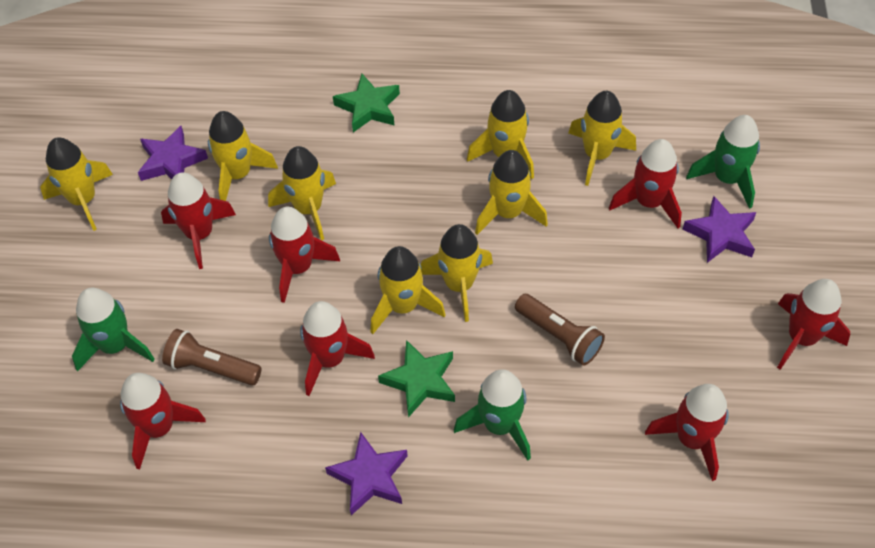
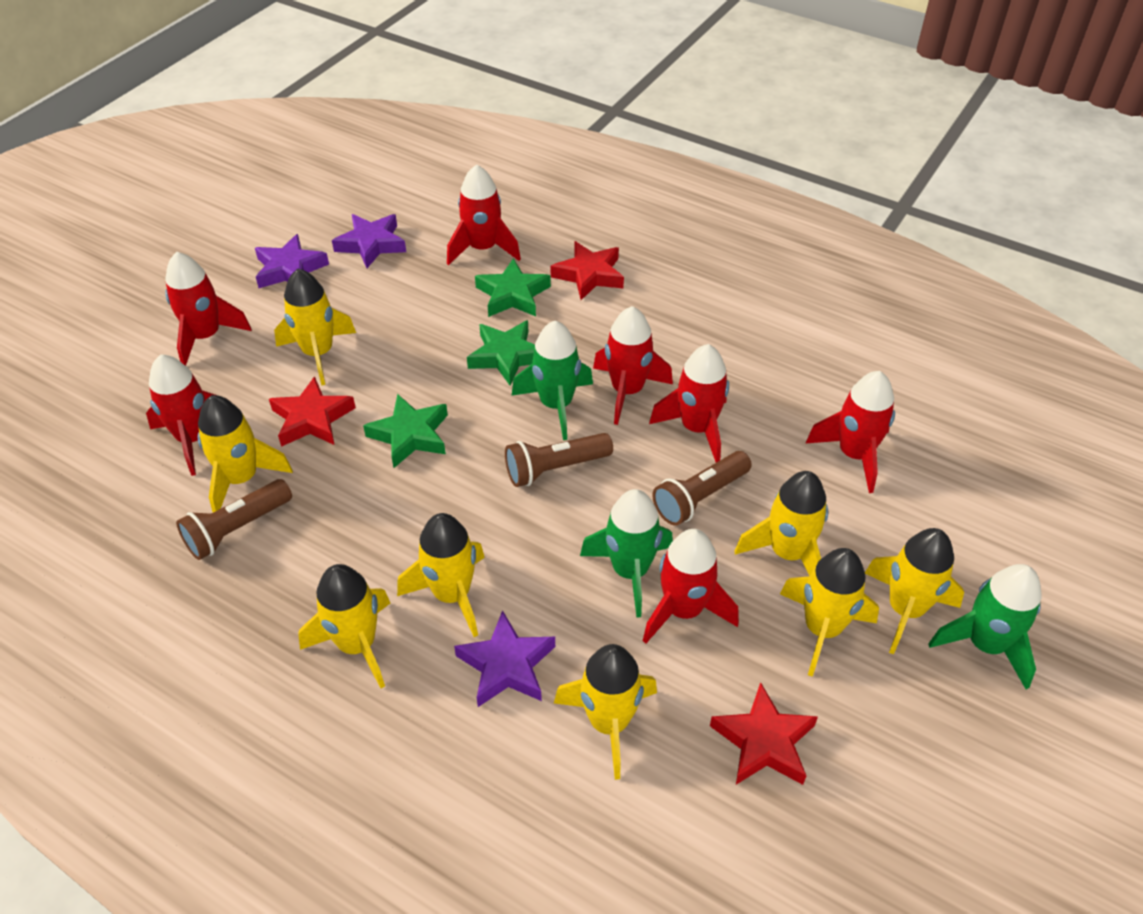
brown flashlight: [162,329,262,386] [515,294,605,366] = 2 -> [176,479,292,560] [505,433,613,487] [652,451,752,526] = 3
green star: [333,74,400,132] [378,340,455,418] = 2 -> [363,394,448,468] [467,320,535,386] [475,258,551,317] = 3
red star: none = 0 -> [269,376,356,447] [550,241,624,300] [710,682,818,785] = 3

